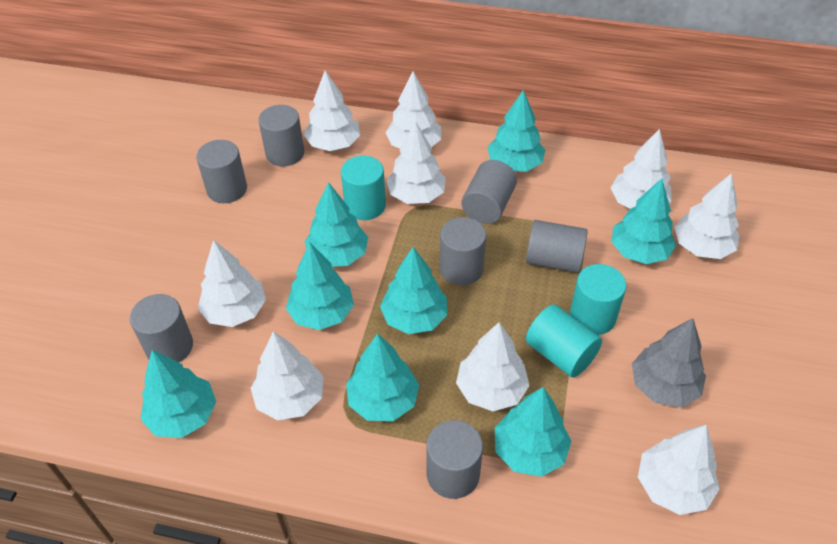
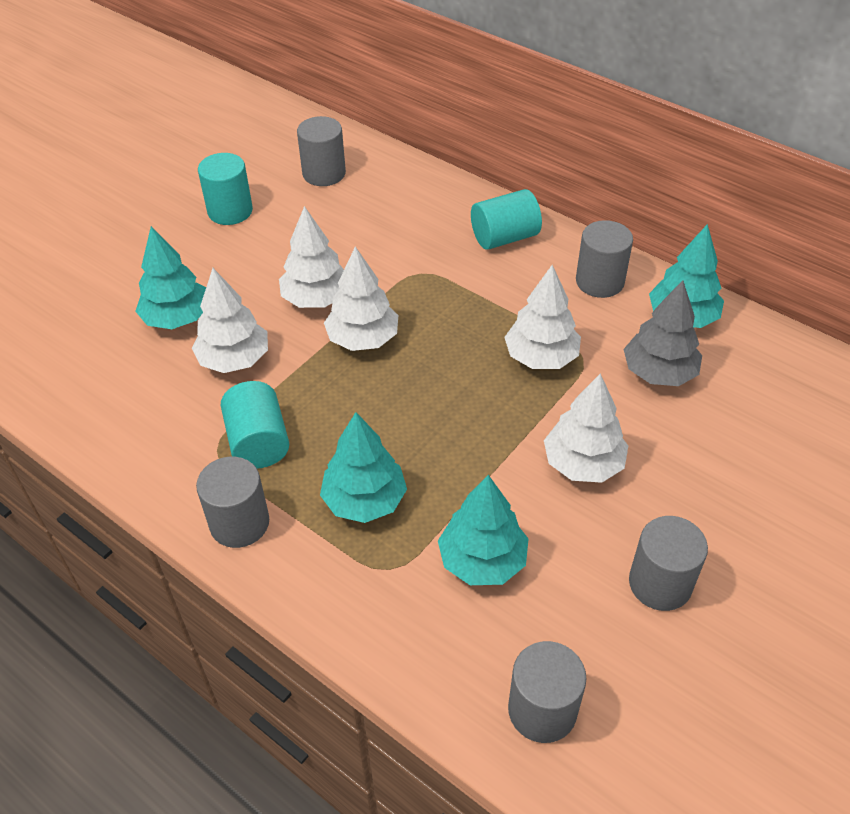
grey cylinder: [130,294,193,362] [196,140,247,203] [258,105,304,166] [427,420,483,499] [440,217,486,286] [461,160,517,224] [526,220,588,273] = 7 -> [196,457,269,548] [297,116,346,186] [508,641,587,743] [576,220,633,298] [629,516,708,611] = 5
turquoise tree: [141,350,216,438] [286,243,354,330] [305,182,368,267] [346,333,419,421] [380,247,447,334] [488,90,545,172] [495,387,571,477] [611,178,676,264] = 8 -> [135,226,206,329] [320,412,407,523] [438,475,528,585] [649,224,724,328] = 4
white tree: [198,240,266,327] [251,331,324,420] [304,70,360,151] [386,72,441,149] [386,121,446,204] [456,322,530,411] [611,129,672,209] [638,425,720,515] [674,173,739,259] = 9 -> [192,268,268,373] [279,206,344,308] [324,246,398,351] [504,265,581,369] [544,373,628,483] = 5

